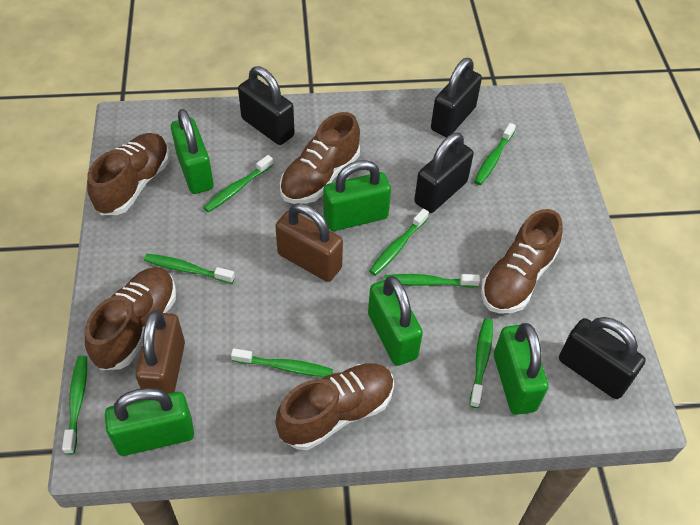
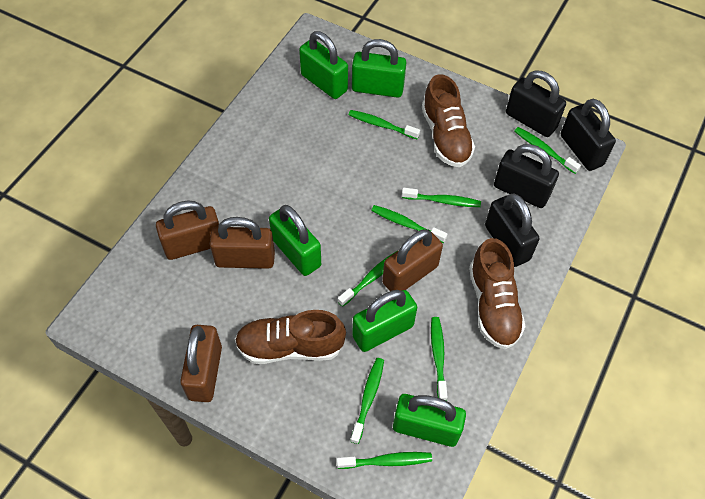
brown padlock: [135,310,185,394] [275,203,343,282] = 2 -> [156,201,219,260] [180,325,222,402] [210,217,275,269] [382,229,443,291] = 4
brown shoe: [85,267,176,370] [87,133,170,215] [275,363,394,450] [280,112,360,204] [481,209,563,314] = 5 -> [235,310,346,364] [422,74,475,167] [469,238,526,349] = 3

